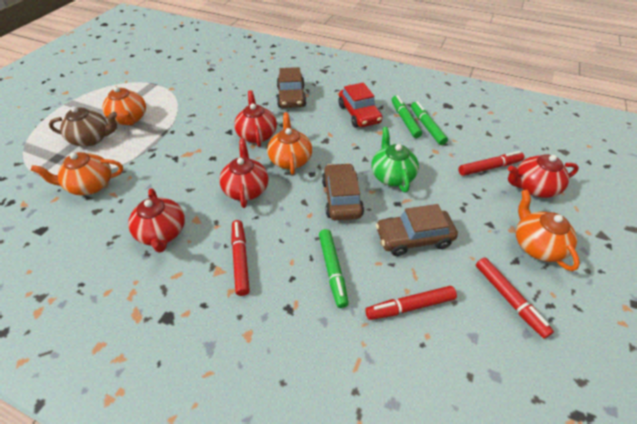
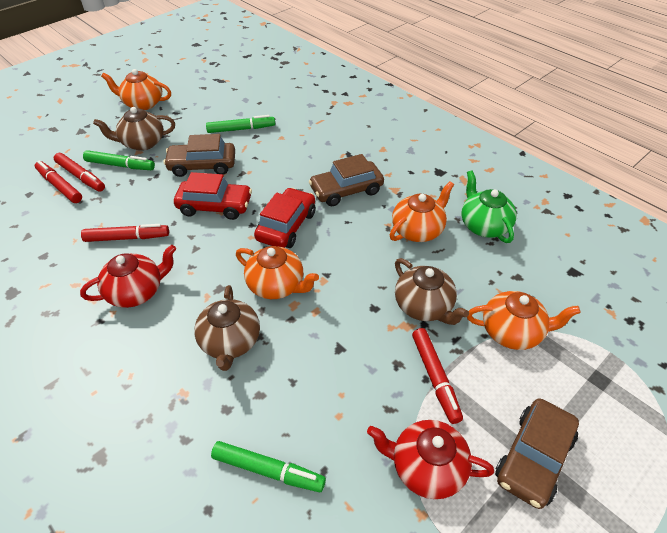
brown teapot: [49,107,117,146] = 1 -> [93,107,175,151] [194,285,260,371] [395,258,469,325] = 3
red car: [339,83,383,128] = 1 -> [174,172,252,220] [254,188,315,248] = 2
red teapot: [128,188,185,253] [219,138,268,208] [234,90,277,147] [508,154,579,198] = 4 -> [80,245,176,308] [367,420,494,499] = 2

